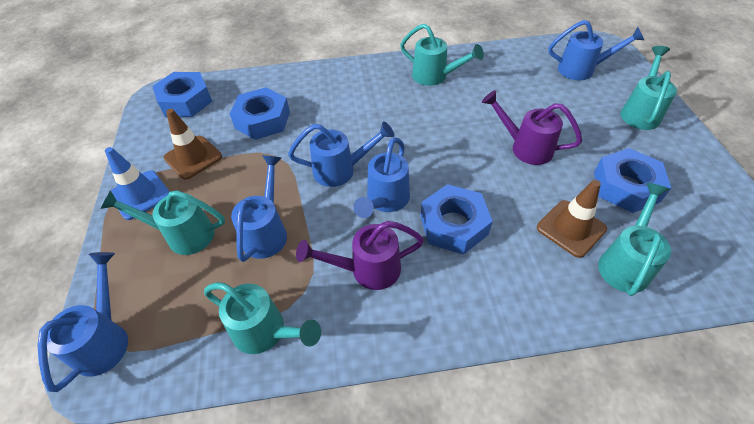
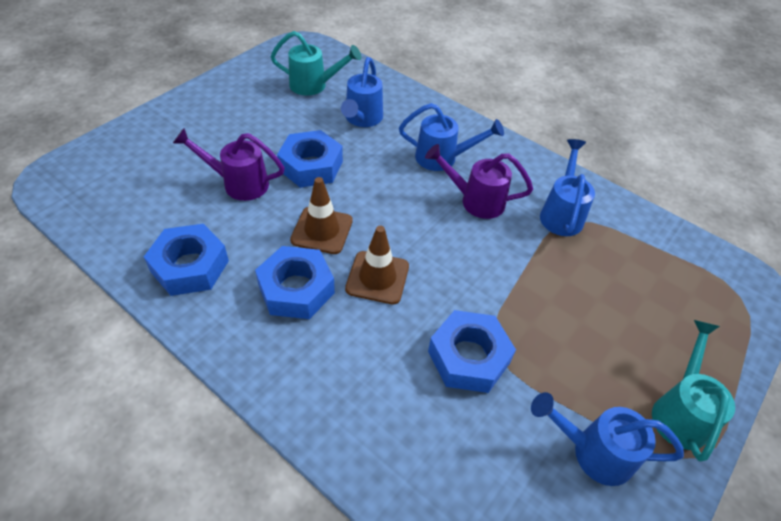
blue traffic cone: [105,147,170,220] = 1 -> none = 0
blue watering can: [37,252,128,392] [231,155,287,262] [288,122,394,187] [353,137,410,218] [548,20,644,80] = 5 -> [341,57,383,127] [399,103,504,171] [531,392,684,486] [540,139,595,236] = 4
turquoise watering can: [100,190,225,255] [204,282,321,354] [400,23,484,86] [598,183,671,296] [620,46,677,130] = 5 -> [270,31,362,96] [652,320,735,462] = 2

